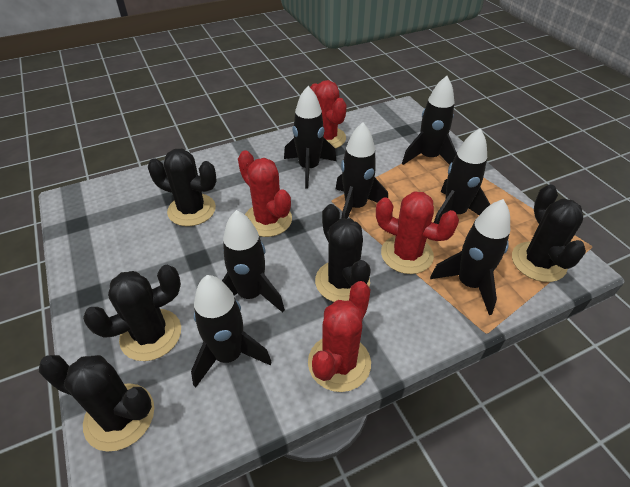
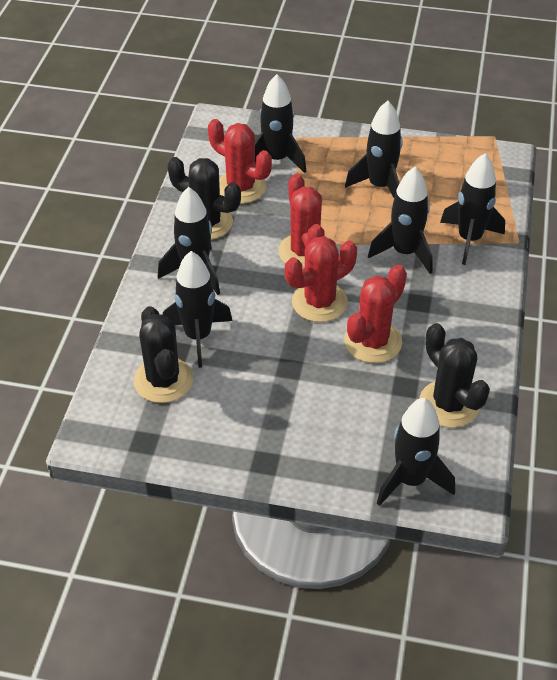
black cactus: [39,355,154,452] [83,265,181,361] [148,149,217,226] [315,204,371,302] [512,184,586,282] = 5 -> [133,306,193,403] [167,157,241,240] [419,323,490,428] = 3

